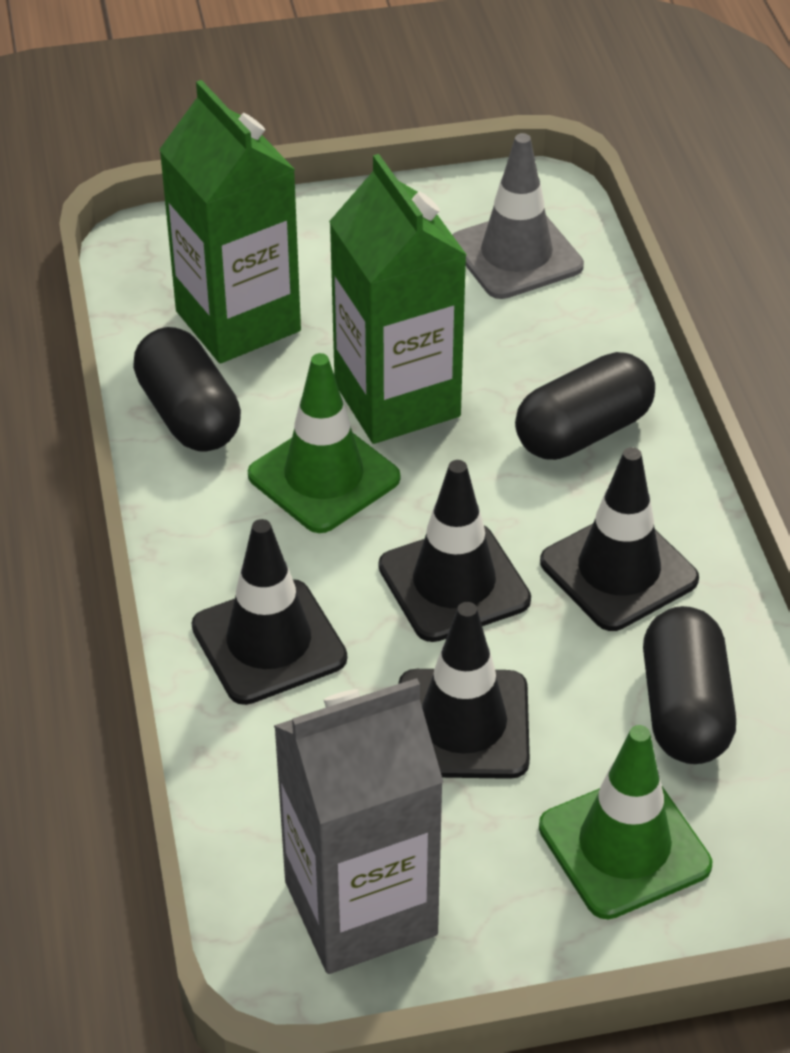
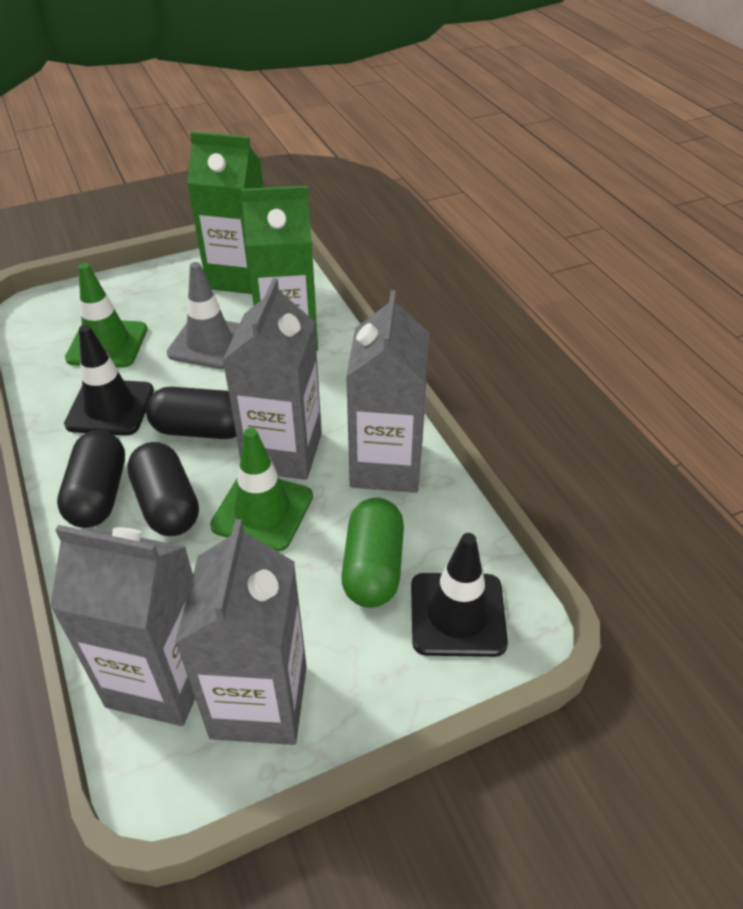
black traffic cone: [192,519,347,705] [379,460,531,642] [398,602,530,779] [540,447,699,631] = 4 -> [64,325,154,436] [411,533,508,657] = 2
green capsule: none = 0 -> [341,498,404,608] = 1
grey carton: [274,678,443,974] = 1 -> [50,525,195,726] [175,519,307,745] [222,278,322,480] [346,290,429,493] = 4

